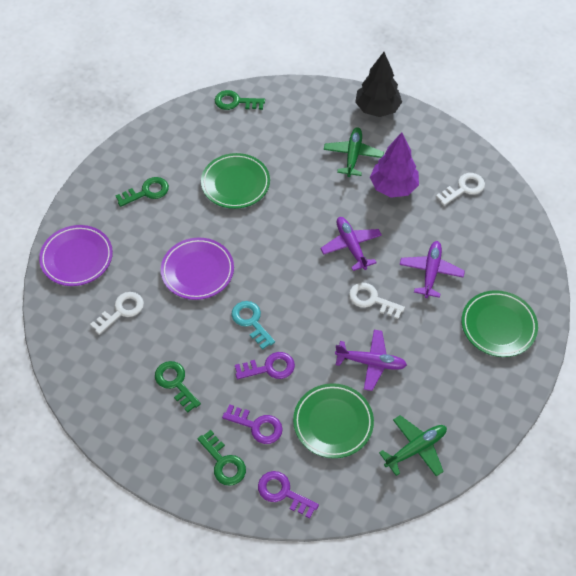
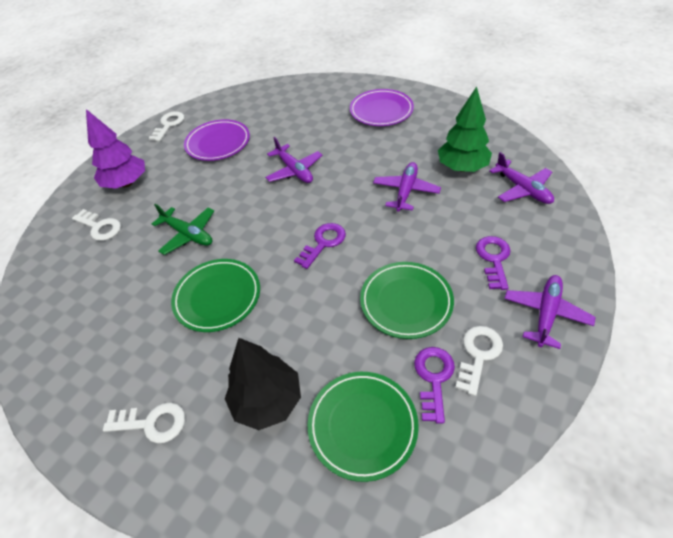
green key: [116,177,169,207] [155,361,201,413] [197,430,246,486] [215,90,265,110] = 4 -> none = 0
green plane: [324,127,384,177] [379,415,447,477] = 2 -> [152,204,214,255] = 1
green tree: none = 0 -> [438,87,492,172] = 1
purple plane: [320,217,382,271] [335,330,407,391] [400,241,465,298] = 3 -> [265,137,323,183] [373,162,441,212] [489,152,554,204] [504,275,596,349] = 4
turquoise key: [231,301,275,350] = 1 -> none = 0
white key: [90,292,144,335] [349,283,405,319] [436,173,485,206] = 3 -> [72,209,121,241] [103,403,185,443] [148,111,184,142] [455,326,503,396] = 4

